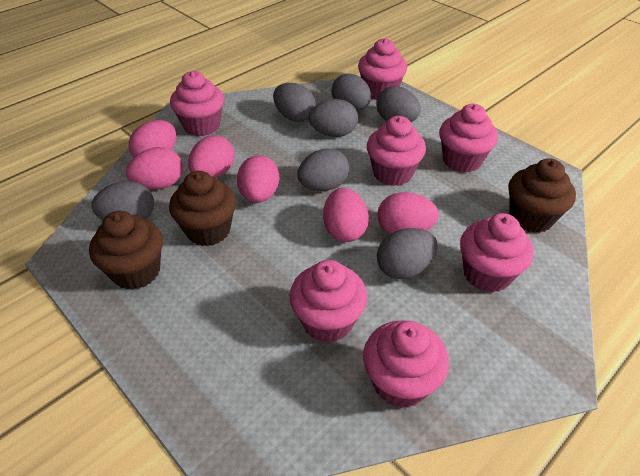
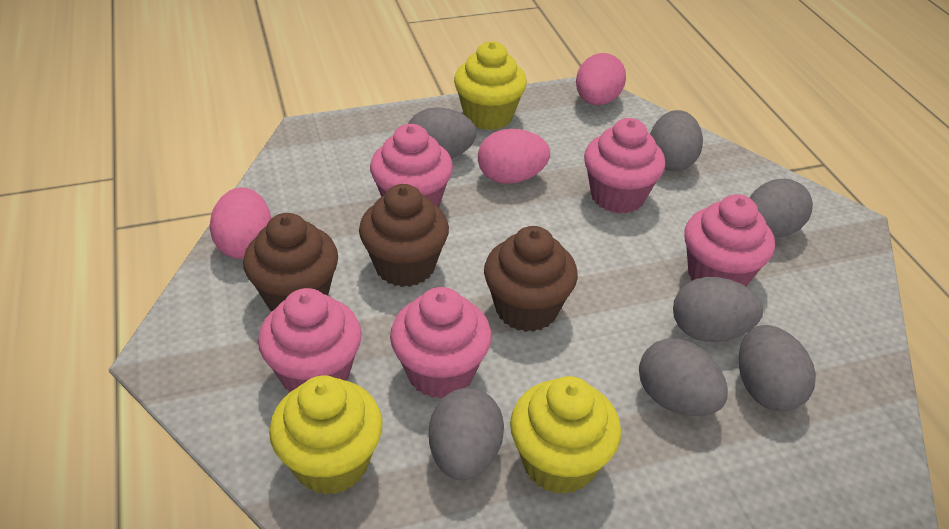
pink cupcake: [170,71,224,137] [289,260,367,343] [358,38,407,100] [363,320,449,408] [367,116,426,186] [439,104,498,173] [460,213,534,293] = 7 -> [258,288,362,392] [370,124,453,207] [390,287,491,399] [584,118,665,214] [684,194,775,286] = 5
pink egg: [126,147,183,189] [129,120,176,157] [188,135,235,178] [237,155,279,203] [323,188,369,242] [377,192,439,234] = 6 -> [210,187,271,259] [478,129,550,184] [576,53,626,105] = 3
yellow cupcake: none = 0 -> [269,375,383,495] [454,41,527,130] [510,376,621,494] = 3

